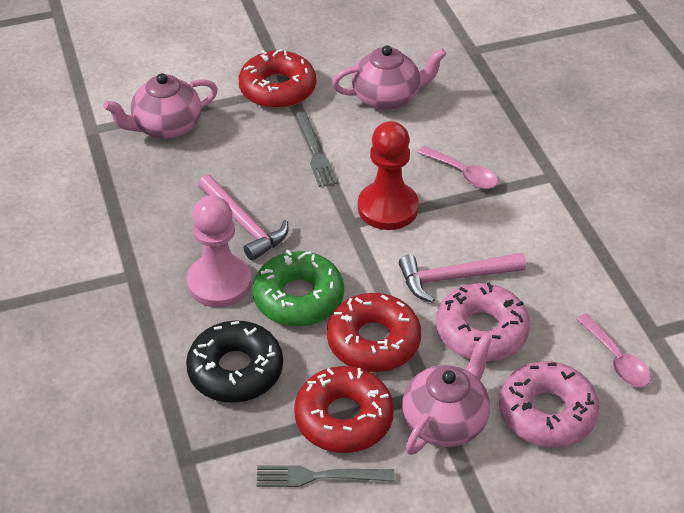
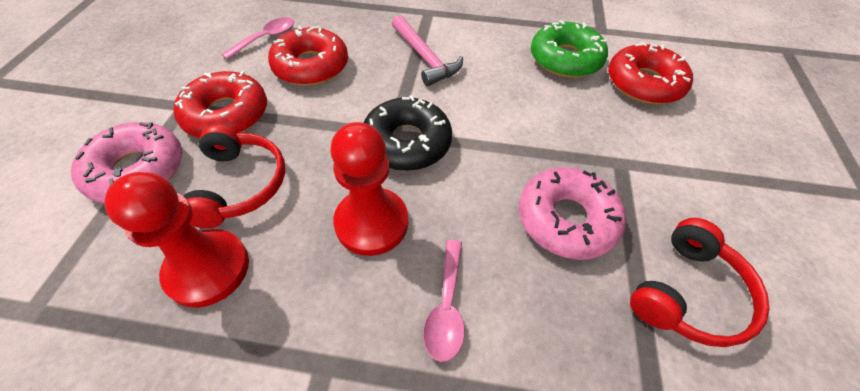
grey fork: [256,466,394,487] [296,112,337,187] = 2 -> none = 0
pink hammer: [198,175,288,261] [399,253,526,303] = 2 -> [392,15,463,86] = 1
pink pawn: [187,195,252,307] = 1 -> none = 0
pink teapot: [103,73,218,139] [332,45,446,111] [402,335,492,455] = 3 -> none = 0
red headphones: none = 0 -> [184,125,285,228] [630,218,769,347] = 2
red pawn: [358,121,419,230] = 1 -> [104,172,249,308] [330,122,408,256] = 2

